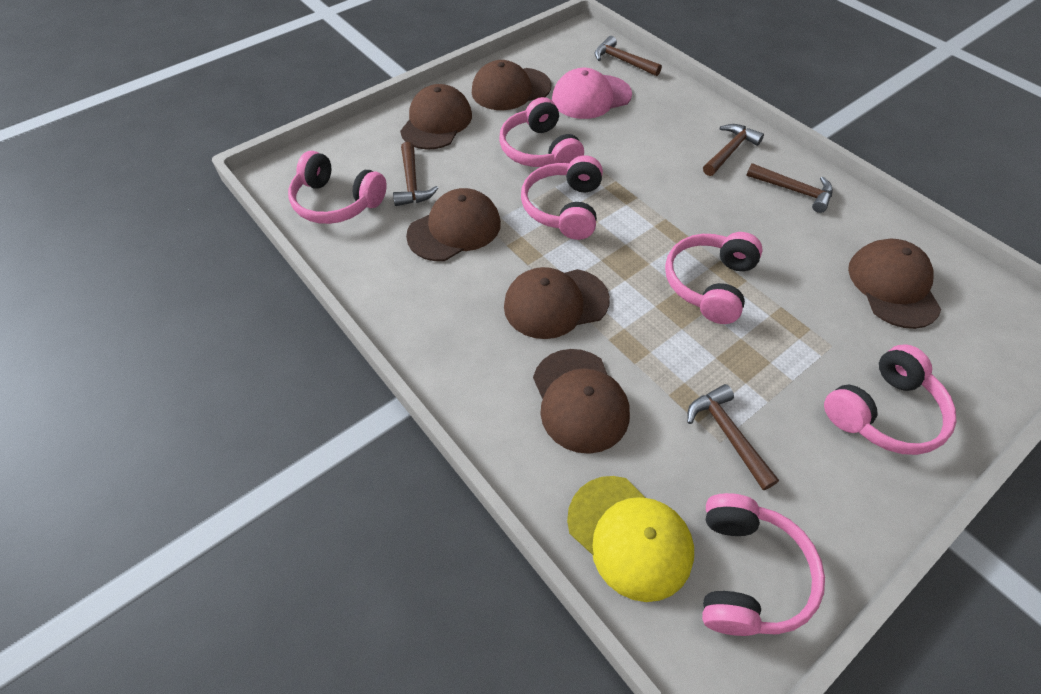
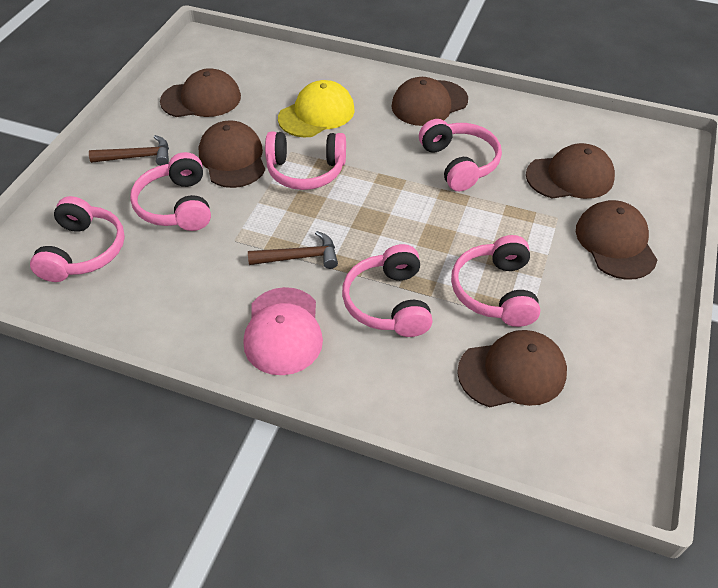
brown hammer: [393,142,438,206] [594,36,662,76] [687,384,779,490] [703,124,764,176] [746,163,833,213] = 5 -> [89,135,169,166] [248,231,338,269] = 2

